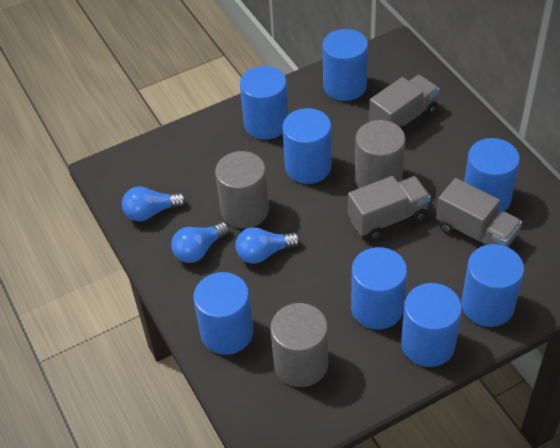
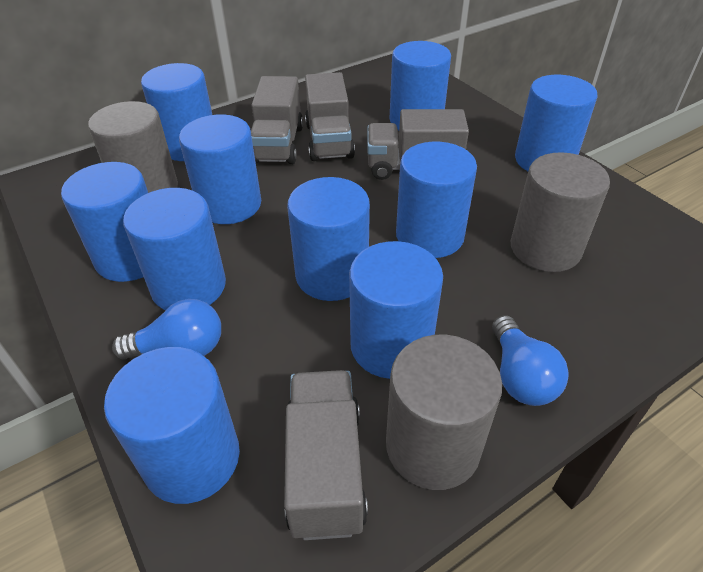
blue cylinder: [193,272,254,355] [240,66,288,139] [282,108,332,184] [323,29,368,101] [351,247,407,329] [401,283,462,367] [461,244,524,327] [464,138,520,213] = 8 -> [61,162,148,282] [104,347,240,504] [123,188,226,310] [141,63,212,161] [179,114,261,224] [287,177,370,301] [349,241,443,379] [390,41,451,130] [396,142,477,258] [515,75,597,171] = 10
blue light bulb: [122,187,186,221] [171,222,229,263] [235,227,300,264] = 3 -> [112,299,221,359] [492,315,569,406] = 2
grey truck: [348,176,431,240] [369,75,439,132] [436,178,522,247] = 3 -> [251,76,303,164] [284,370,368,540] [305,72,355,161] [367,109,469,180] = 4

